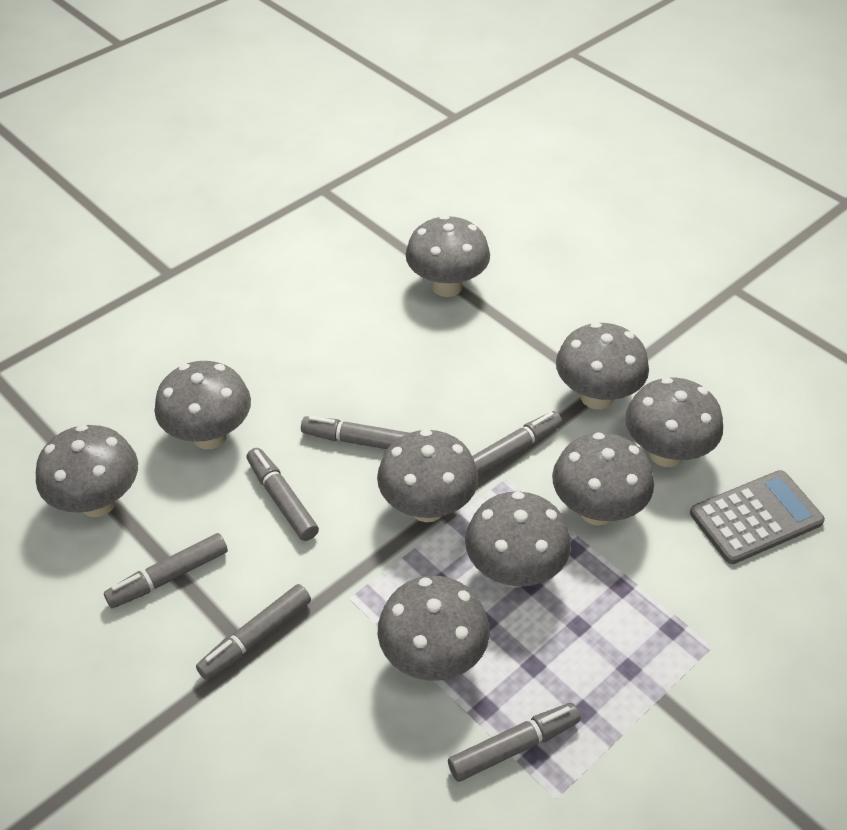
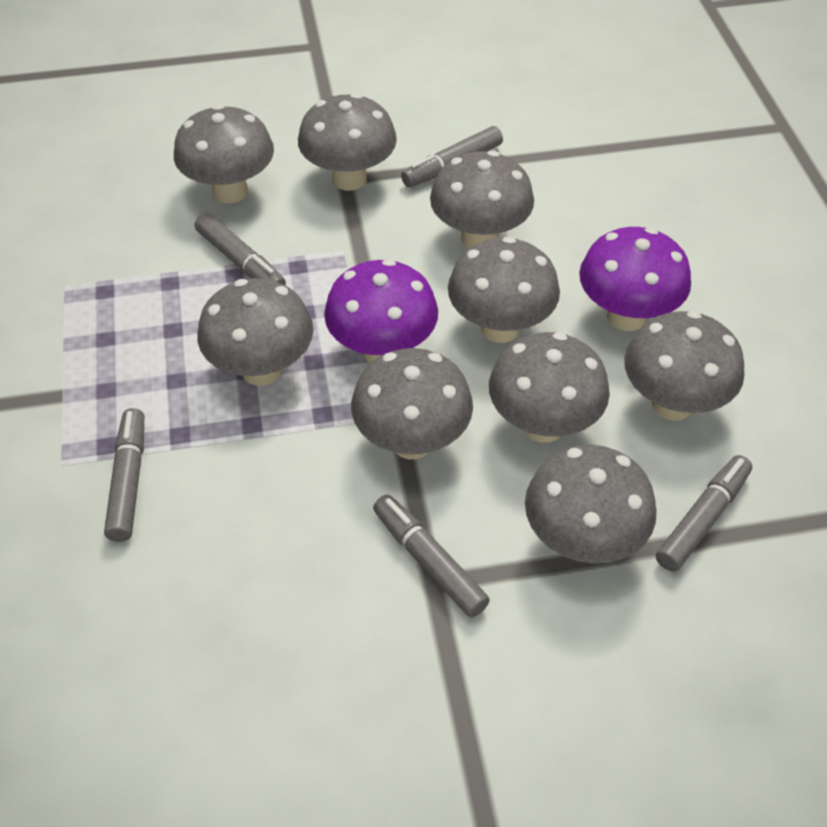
grey calculator: [690,470,825,564] = 1 -> none = 0
grey marker: [104,533,228,608] [196,584,311,680] [247,448,319,541] [301,416,409,449] [448,703,581,782] [472,411,562,476] = 6 -> [104,408,144,542] [195,213,286,285] [373,495,490,618] [401,126,503,187] [656,455,752,572] = 5
purple mushroom: none = 0 -> [324,259,438,363] [579,227,691,331] = 2

